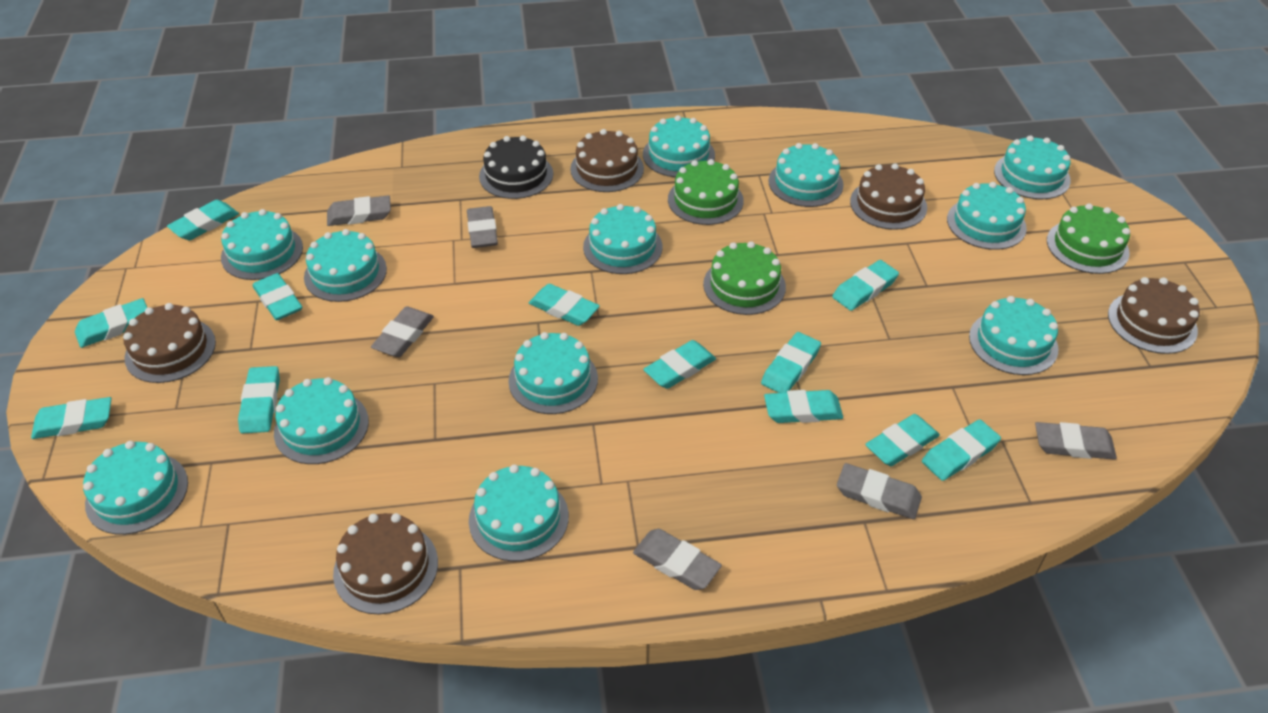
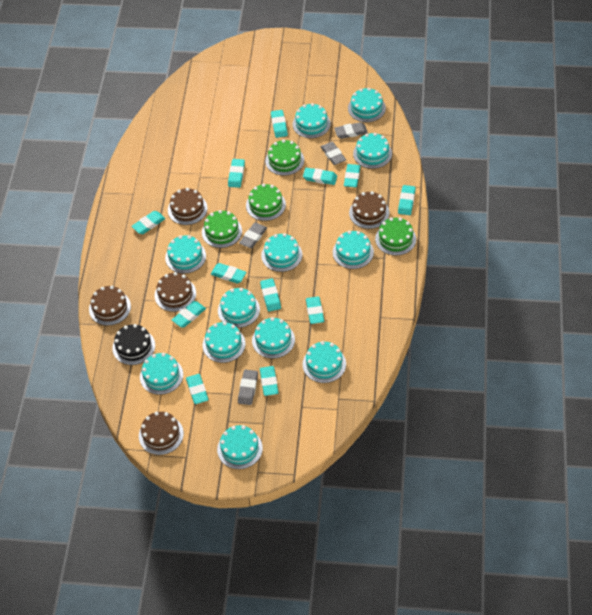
green cake: [668,159,744,225] [703,241,786,315] [1047,203,1130,274] = 3 -> [202,210,242,248] [246,184,286,221] [265,139,304,176] [375,217,416,255] = 4
grey eraser: [327,195,391,226] [371,306,434,357] [467,206,498,248] [633,529,722,590] [837,463,922,519] [1035,422,1117,460] = 6 -> [238,370,258,405] [239,223,267,248] [321,142,346,165] [334,122,368,139] = 4

